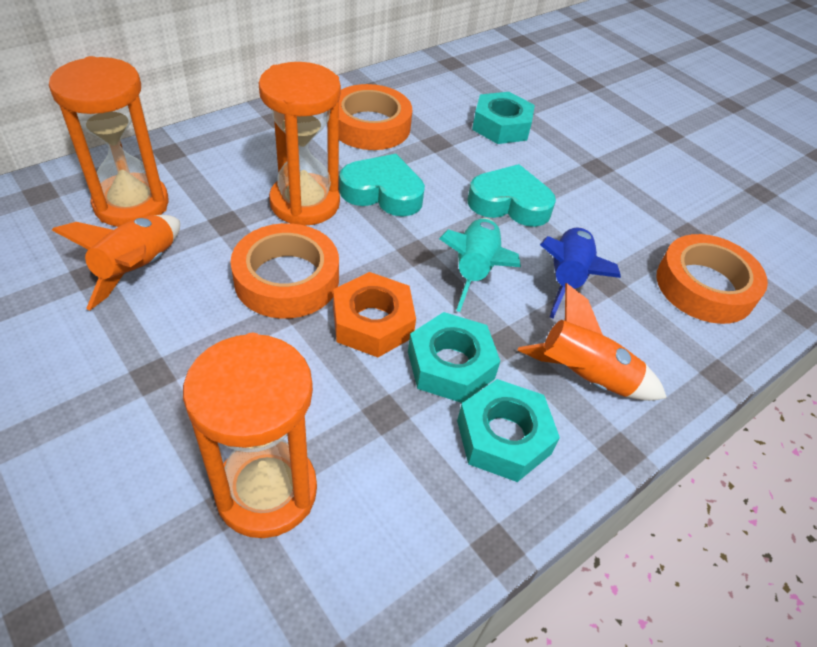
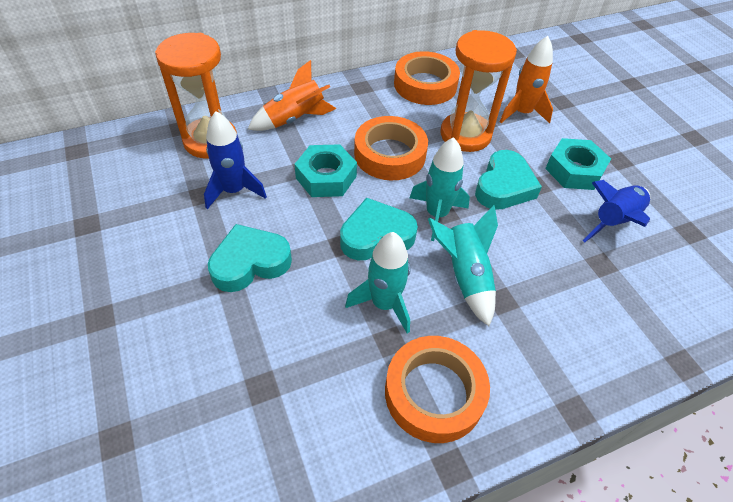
blue rocket: [540,227,621,319] = 1 -> [204,111,267,209] [582,180,650,242] = 2
orange hourglass: [49,56,169,227] [183,333,317,538] [259,62,341,225] = 3 -> [155,33,237,159] [441,30,517,152] = 2
orange nut: [333,272,416,357] = 1 -> none = 0
turquoise heart: [339,154,425,216] [468,164,556,227] = 2 -> [208,224,292,292] [340,198,418,260] [475,150,542,210] = 3
turquoise nut: [408,312,500,403] [457,379,560,482] [472,92,535,144] = 3 -> [295,144,357,197] [545,138,611,190] = 2
turquoise rocket: [439,218,521,312] = 1 -> [345,232,410,334] [410,137,470,241] [428,205,498,326] = 3

